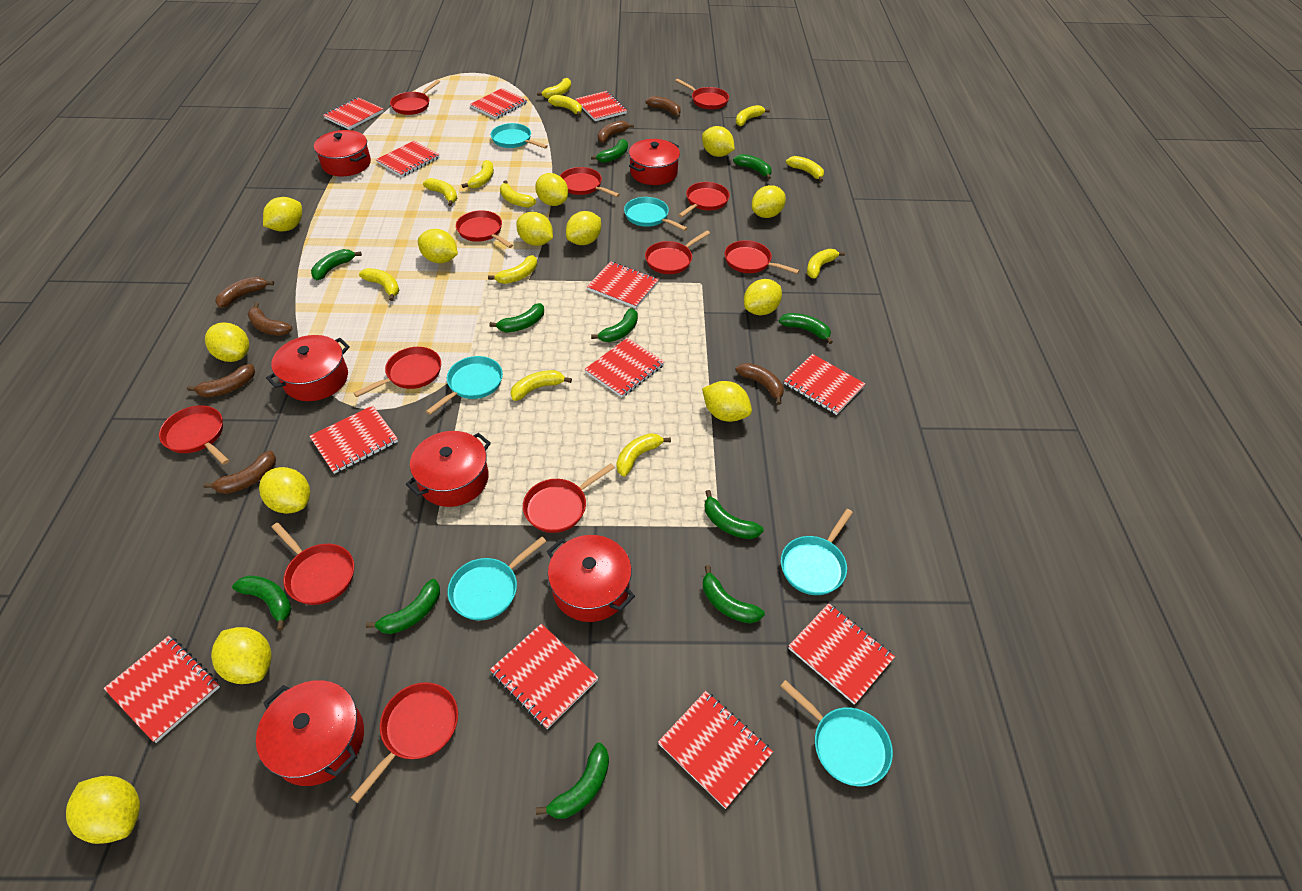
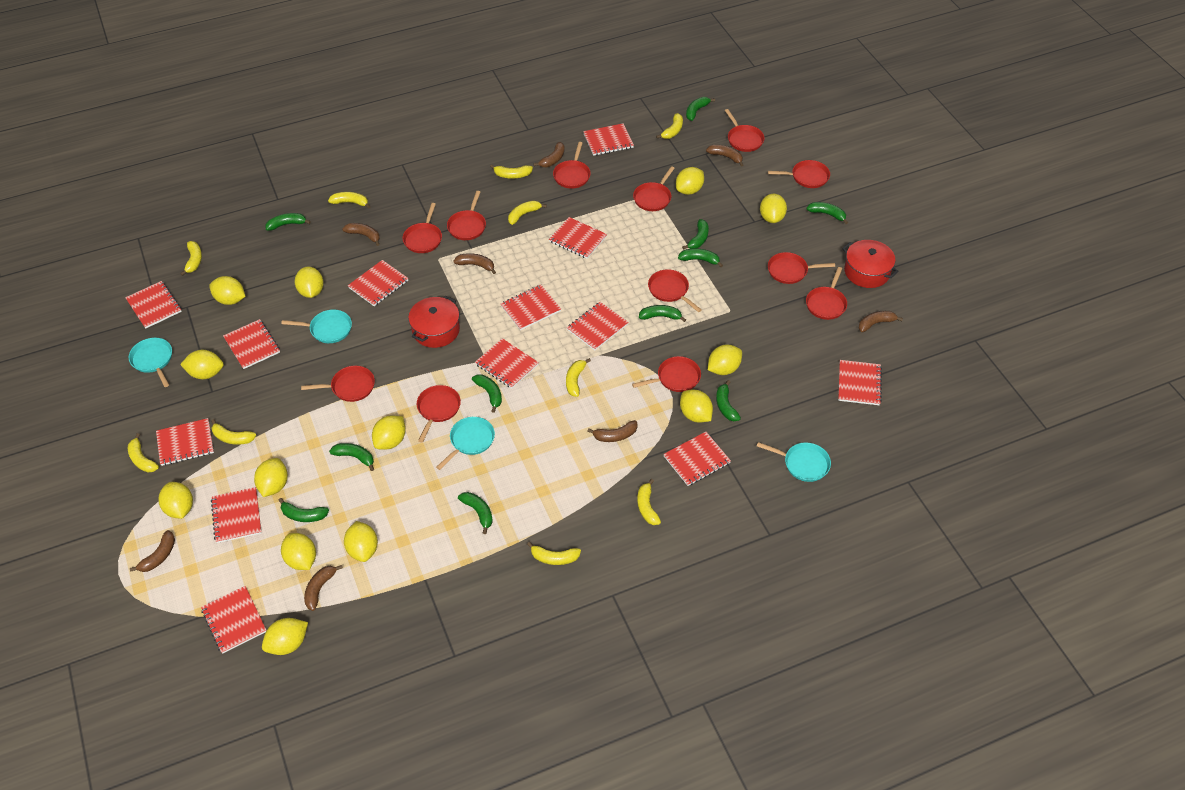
brown banana: [187,364,255,397] [203,451,276,494] [215,277,274,308] [247,302,292,336] [598,120,634,143] [646,96,681,117] [735,363,784,405] = 7 -> [130,530,175,572] [304,565,343,611] [342,223,380,246] [453,253,496,274] [534,142,565,167] [588,420,638,442] [706,145,743,167] [858,311,903,332] = 8
red notebook: [104,636,220,743] [309,405,398,474] [323,97,384,130] [376,141,440,177] [470,88,527,119] [490,624,599,729] [575,91,627,121] [585,338,664,397] [587,261,659,308] [658,691,773,809] [784,354,865,415] [788,603,895,705] = 12 -> [125,281,182,329] [156,418,214,466] [201,586,266,654] [211,487,262,543] [223,319,280,369] [348,260,408,306] [475,338,539,389] [501,285,561,330] [549,217,607,259] [567,302,628,350] [583,123,634,156] [663,432,731,486] [838,360,882,405] = 13
red pot: [256,680,364,786] [266,335,350,401] [314,130,371,176] [406,431,491,507] [547,535,635,622] [629,139,680,185] = 6 -> [408,296,460,348] [842,240,898,288] = 2
turquoise pan: [426,356,503,415] [448,537,546,621] [491,123,548,149] [624,197,688,231] [781,509,853,595] [781,680,893,786] = 6 -> [129,338,172,387] [281,310,352,343] [436,417,495,470] [757,442,831,482] = 4
yellow banana: [359,268,400,301] [423,178,457,206] [462,160,494,188] [488,255,537,284] [500,180,536,208] [511,370,572,401] [537,78,571,99] [548,95,582,116] [617,433,671,477] [736,105,770,126] [786,156,824,182] [807,249,845,279] = 12 -> [128,433,159,473] [180,241,202,276] [211,419,256,445] [328,192,371,209] [490,164,533,179] [508,201,547,225] [527,542,581,565] [566,358,591,397] [637,479,661,525] [656,113,683,139] = 10

